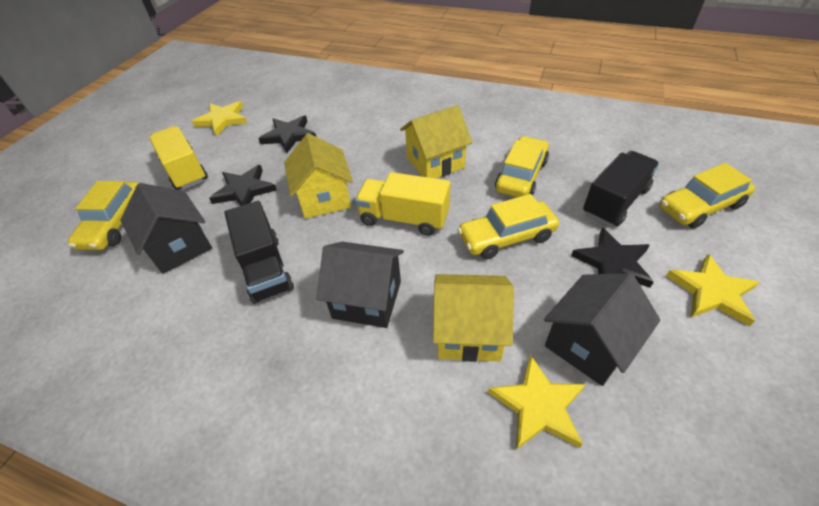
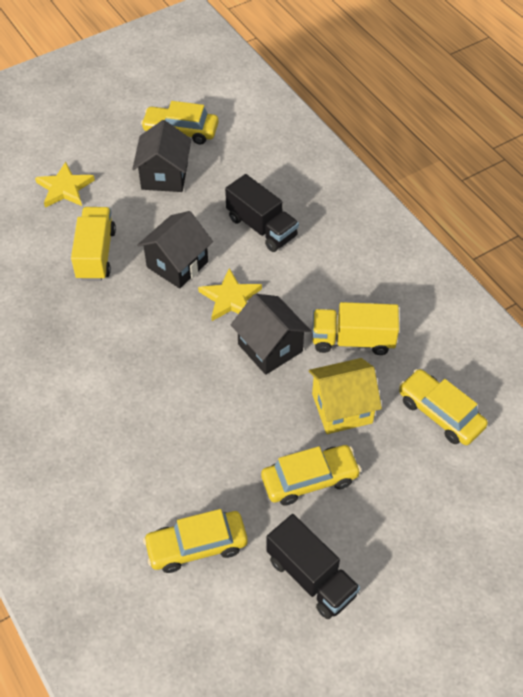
black star: [209,165,277,206] [258,115,316,153] [571,228,654,288] = 3 -> none = 0
yellow house: [284,133,353,219] [400,105,472,179] [433,274,514,362] = 3 -> [309,358,382,434] = 1
yellow star: [192,101,247,136] [488,354,586,450] [666,254,760,326] = 3 -> [35,162,95,208] [198,268,262,321] = 2

